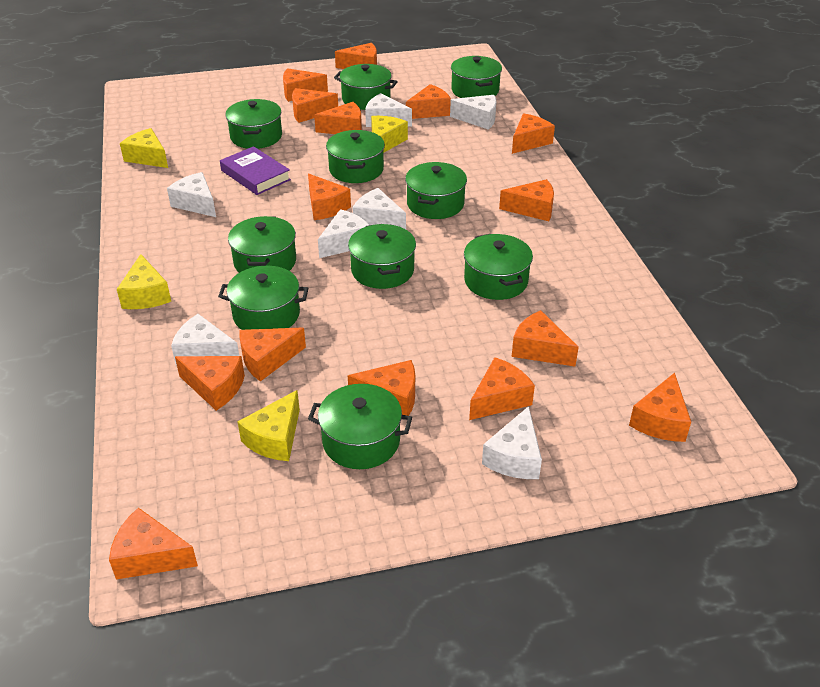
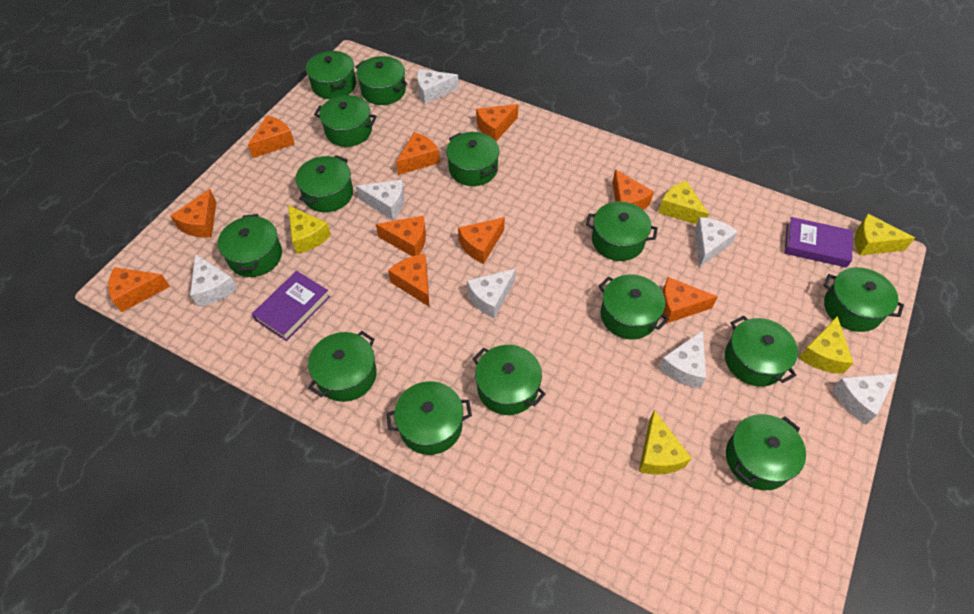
green pot: [218,266,308,330] [226,99,282,149] [228,216,296,273] [308,384,412,469] [326,130,385,183] [334,64,398,110] [348,224,416,289] [405,162,467,219] [451,56,502,98] [464,234,533,300] = 10 -> [218,214,282,277] [296,155,353,212] [306,51,356,99] [308,331,377,402] [314,95,377,147] [356,56,407,105] [386,381,472,455] [446,132,500,186] [473,345,545,415] [586,202,658,261] [598,274,669,340] [725,316,798,386] [726,414,806,490] [824,267,904,332] = 14
orange cheese: [109,508,198,580] [175,356,245,411] [239,328,306,381] [283,68,328,102] [292,88,338,123] [308,173,351,220] [314,102,362,134] [335,43,377,69] [348,360,415,416] [406,84,451,119] [469,357,535,420] [499,179,554,221] [512,114,555,154] [512,310,579,366] [629,373,691,442] = 15 -> [108,267,170,312] [170,189,216,238] [248,115,295,158] [376,216,426,256] [388,254,429,306] [396,132,440,175] [458,217,505,264] [476,104,518,141] [612,169,654,210] [662,277,718,323] = 10
purple book: [220,146,291,195] = 1 -> [252,271,330,341] [785,217,853,268] = 2
yellow cheese: [117,254,171,309] [120,128,168,168] [237,390,300,461] [371,116,408,153] = 4 -> [288,205,331,254] [639,410,692,475] [658,181,709,225] [799,316,853,374] [855,214,915,256] = 5

